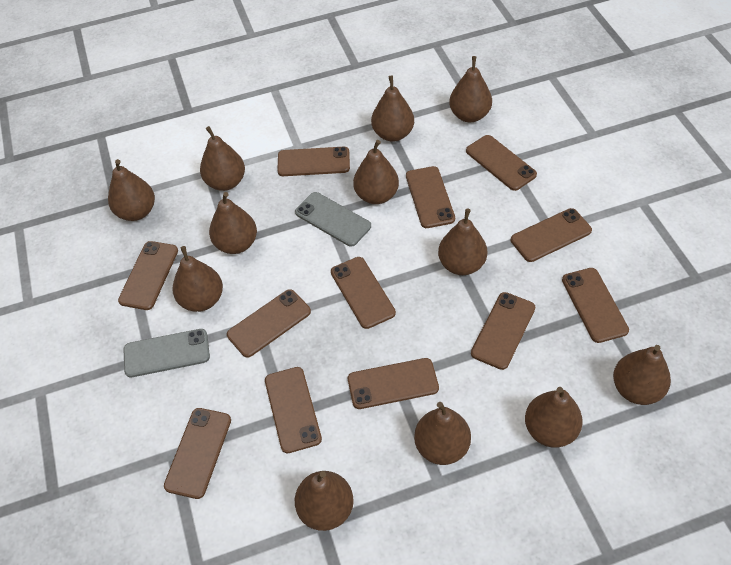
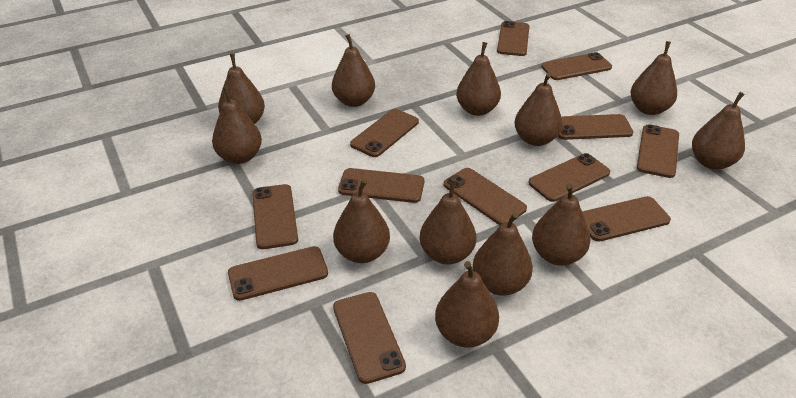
grey phone: [123,329,210,377] [295,192,371,247] = 2 -> none = 0

